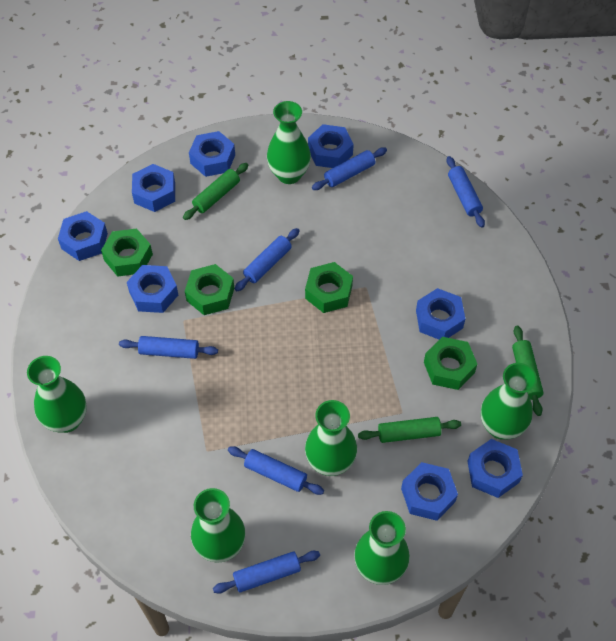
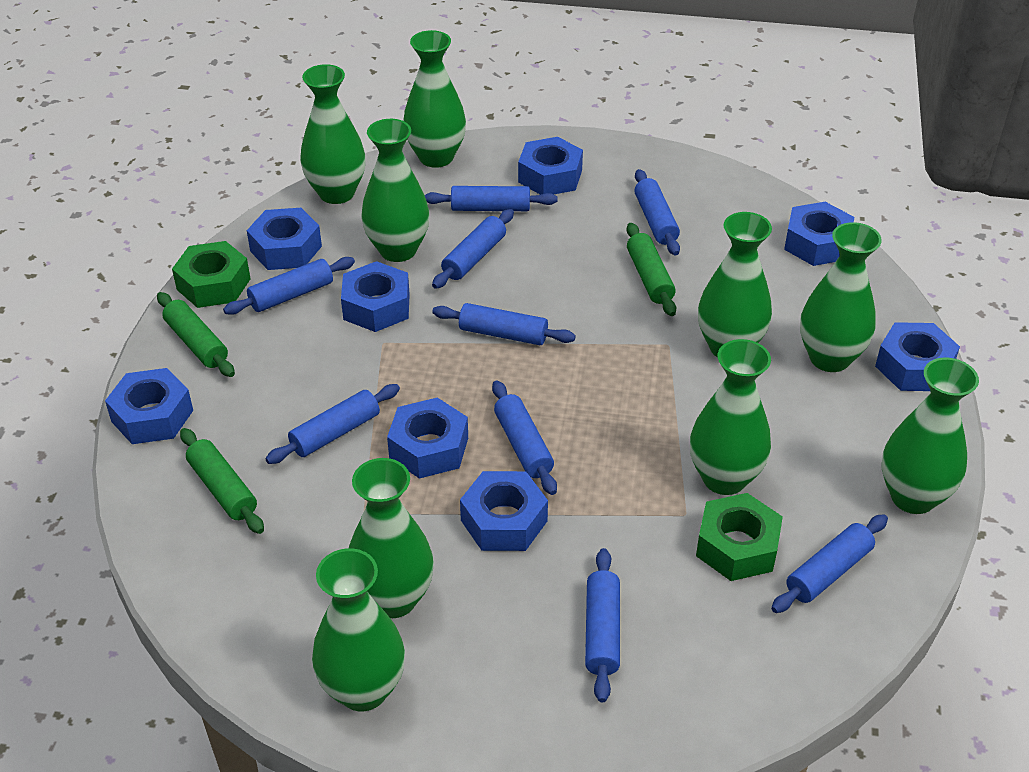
blue rolling pin: [119,336,218,359] [213,551,320,594] [228,447,324,495] [235,228,300,291] [312,148,387,190] [446,156,485,228] = 6 -> [223,257,355,315] [266,384,400,464] [425,186,557,211] [432,209,514,289] [432,303,576,345] [492,380,557,495] [585,548,620,702] [634,169,680,256] [771,514,888,613] = 9
green nut: [101,228,153,277] [185,264,234,315] [305,262,353,313] [424,337,477,390] = 4 -> [172,241,251,308] [696,493,783,581] = 2
green vase: [27,356,87,433] [191,488,245,563] [267,101,311,184] [305,400,357,476] [354,511,410,585] [481,363,537,439] = 6 -> [300,64,366,204] [312,548,405,711] [349,458,434,618] [361,119,429,262] [403,30,466,168] [690,339,771,495] [698,212,772,357] [800,222,882,372] [882,358,979,514] = 9

